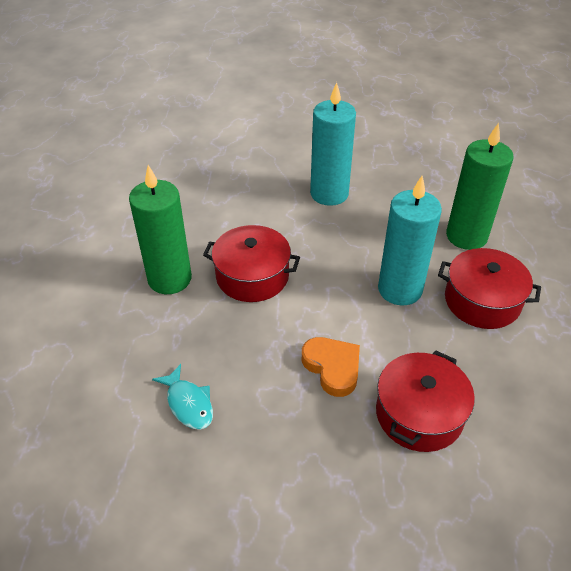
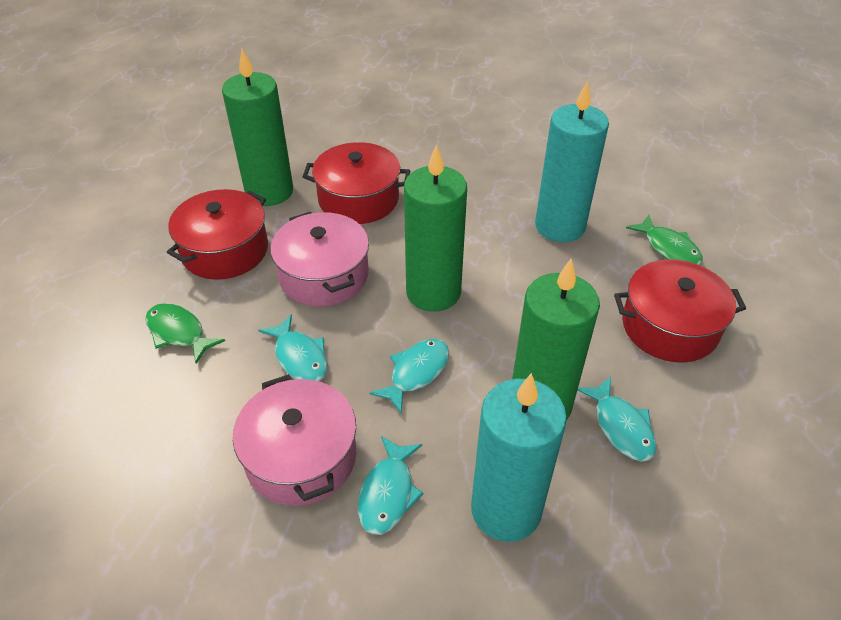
green candle: [129,165,192,294] [446,123,514,250] = 2 -> [222,49,293,206] [404,145,467,312] [512,259,600,419] = 3
green fish: none = 0 -> [145,303,225,364] [626,215,703,265] = 2
orange heart: [302,337,360,397] = 1 -> none = 0
pink pot: none = 0 -> [233,374,356,506] [270,212,369,307] = 2
turquoise fish: [152,364,213,430] = 1 -> [258,314,327,381] [358,436,424,535] [369,339,449,413] [577,376,657,461] = 4

